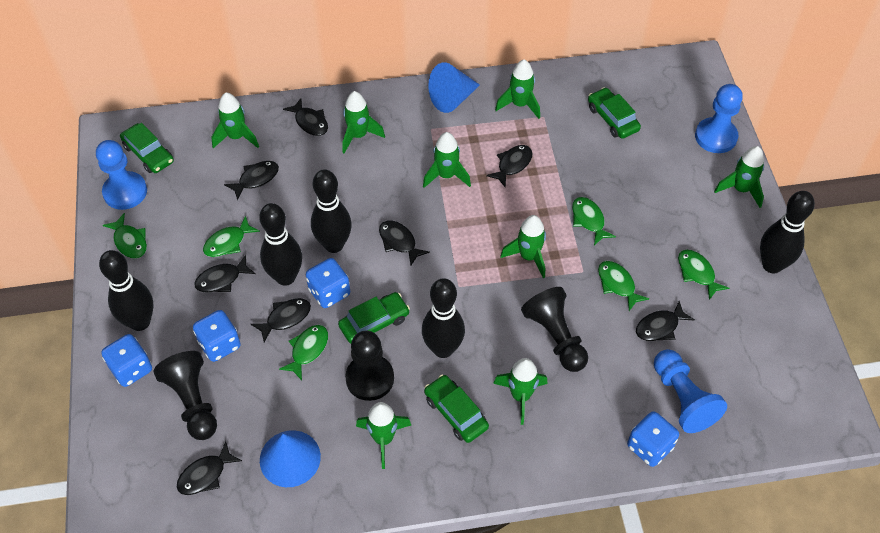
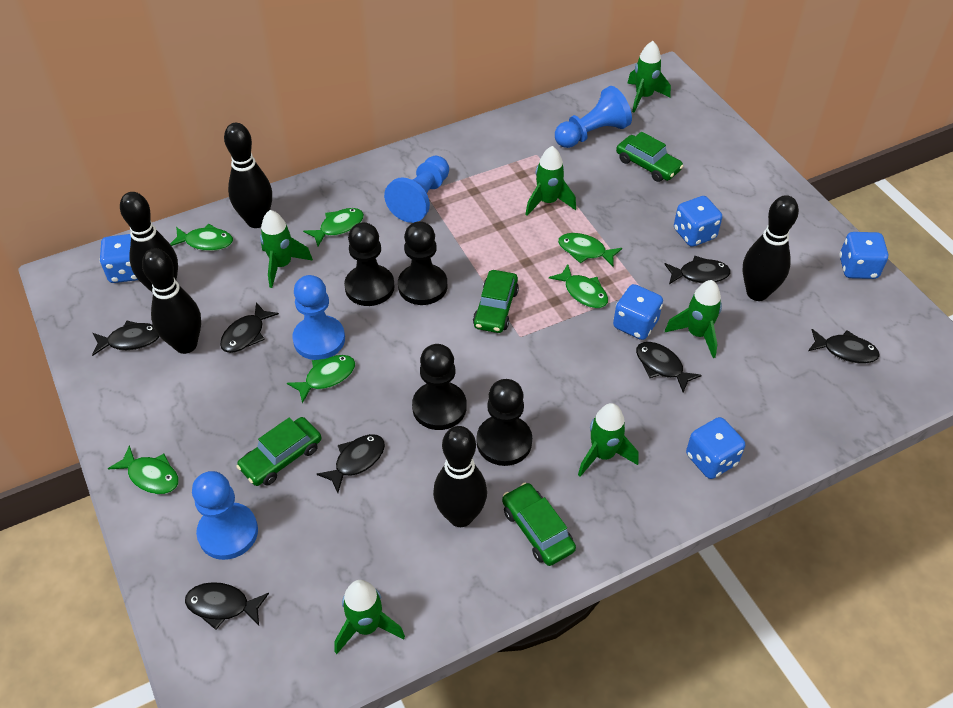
black fish: [177,441,242,495] [194,255,256,293] [224,161,279,200] [251,298,311,343] [283,98,328,136] [379,220,430,265] [486,145,532,188] [636,301,695,341] = 8 -> [92,321,160,356] [185,582,269,630] [220,302,279,353] [317,434,385,493] [636,342,702,392] [665,256,731,284] [808,329,880,364] = 7
black pawn: [154,351,217,440] [345,331,394,401] [521,287,588,372] = 3 -> [344,222,395,306] [398,221,447,305] [412,344,466,430] [476,379,532,466] = 4
blue cone: [260,430,321,487] [428,62,480,113] = 2 -> none = 0
blue dice: [101,334,152,387] [193,310,241,362] [306,258,350,308] [627,411,679,467] = 4 -> [99,234,138,283] [613,284,663,340] [674,196,722,247] [686,417,745,479] [839,232,888,279] = 5
blue pawn: [96,140,147,210] [654,349,727,433] [695,84,743,153] = 3 -> [192,471,258,560] [292,275,345,360] [384,156,449,223] [555,86,632,148] = 4
green rocket: [211,93,259,148] [342,91,385,153] [356,402,411,469] [423,132,471,188] [493,358,548,425] [495,60,540,119] [500,215,546,278] [714,146,764,208] = 8 -> [260,210,313,288] [334,580,405,654] [525,146,576,216] [578,403,639,477] [627,41,671,112] [665,280,722,358] = 6

